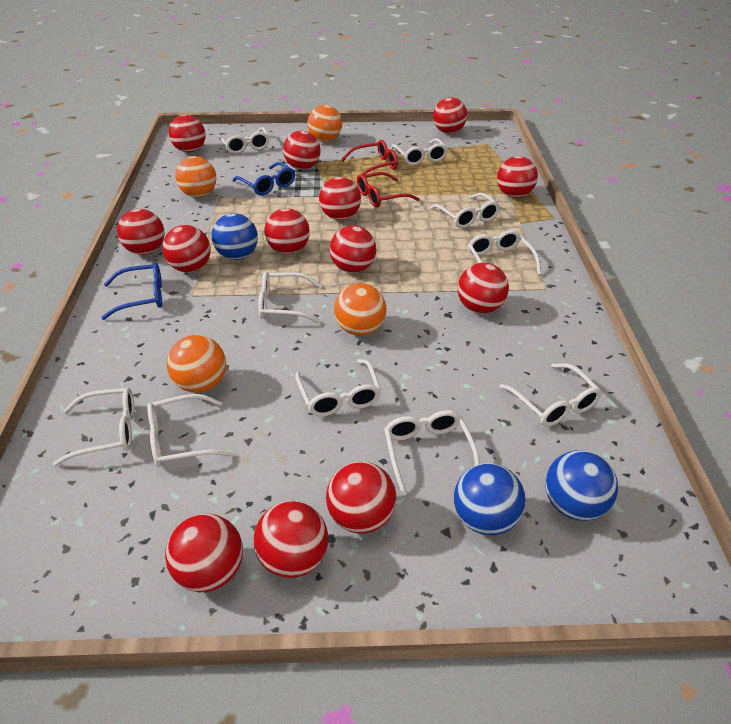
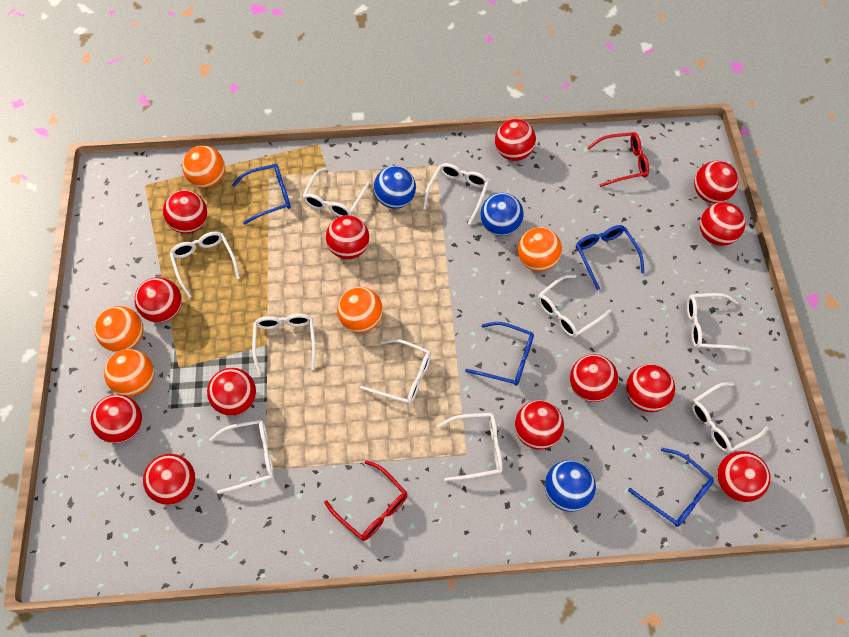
blue glasses: [101,263,162,320] [232,162,295,195] = 2 -> [232,164,291,225] [465,322,534,386] [576,225,645,290] [628,448,714,527] = 4
orange ball: [167,335,226,393] [175,156,216,198] [307,105,342,142] [334,283,386,336] = 4 -> [94,306,144,352] [104,349,154,397] [182,146,225,188] [337,287,383,333] [518,227,562,271] = 5

